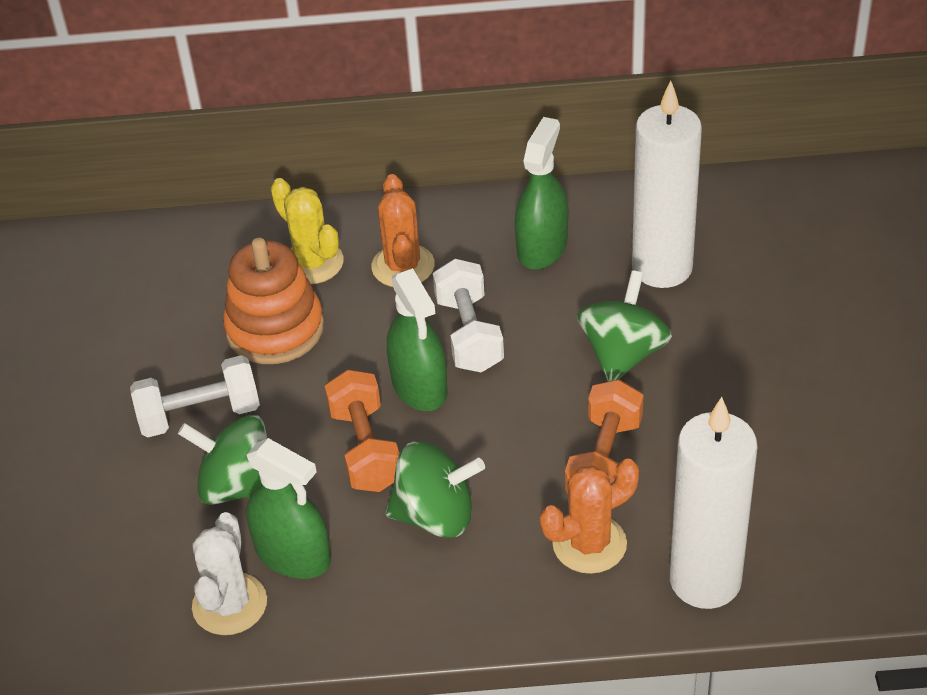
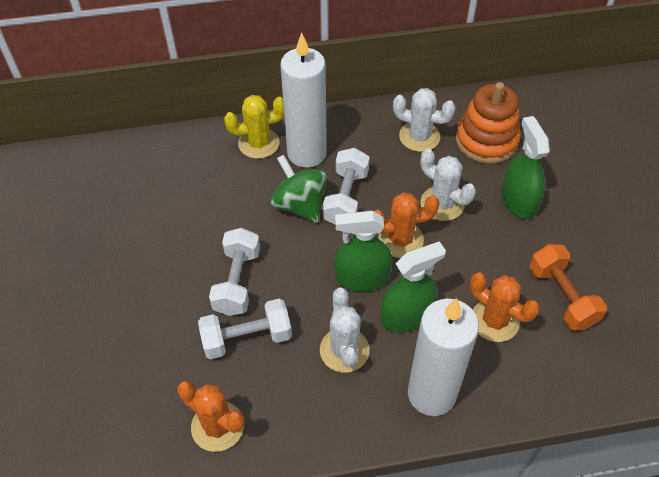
green spinning top: [178,415,268,505] [386,441,485,538] [577,270,672,382] = 3 -> [270,155,327,223] = 1
orange cactus: [371,174,435,287] [540,459,639,574] = 2 -> [177,381,244,452] [374,192,440,258] [470,273,540,342] = 3
orange dumbbell: [325,370,400,492] [565,380,643,493] = 2 -> [529,244,607,330] = 1
white cactus: [192,512,267,635] = 1 -> [320,288,370,373] [393,88,456,152] [420,148,476,221] = 3
white dumbbell: [130,355,260,437] [433,259,504,373] = 2 -> [198,299,292,359] [209,228,260,316] [323,148,370,225] = 3

